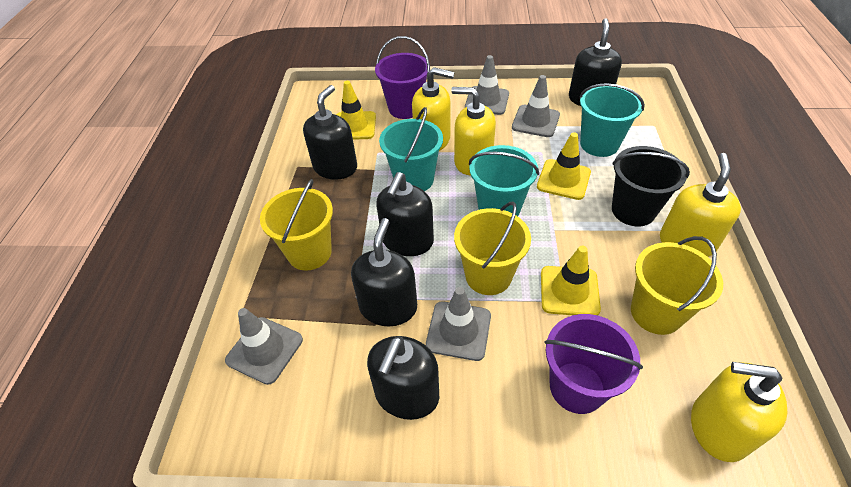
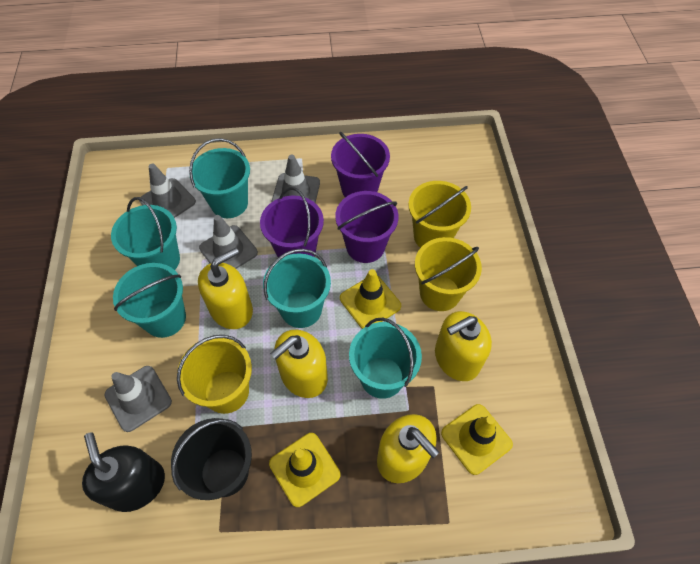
black soap dispenser: [303,85,357,180] [351,218,417,326] [367,336,439,420] [376,172,434,256] [569,18,622,106] = 5 -> [82,432,165,512] = 1
purple bucket: [375,36,430,119] [544,314,643,414] = 2 -> [260,187,324,257] [331,132,390,197] [335,191,399,263] = 3
turquoise bucket: [379,107,443,191] [469,145,539,216] [579,83,645,157] = 3 -> [111,197,180,270] [113,263,186,338] [189,138,250,218] [263,249,331,328] [349,318,422,399] = 5

